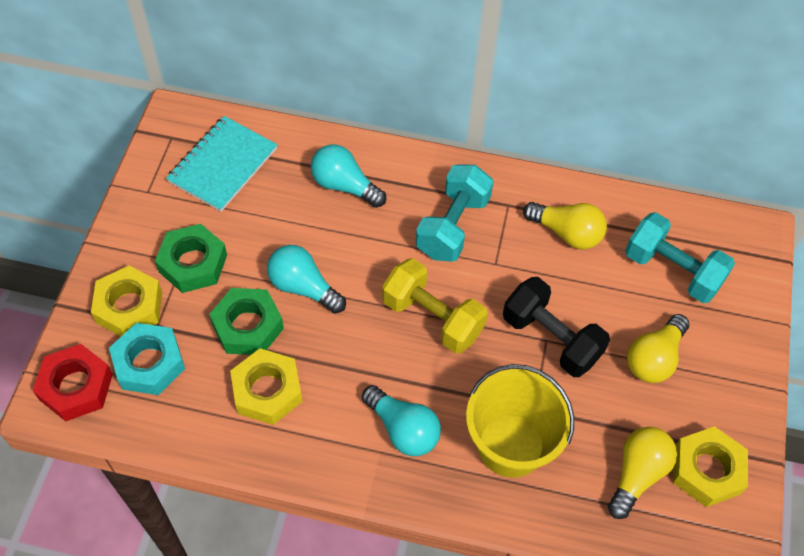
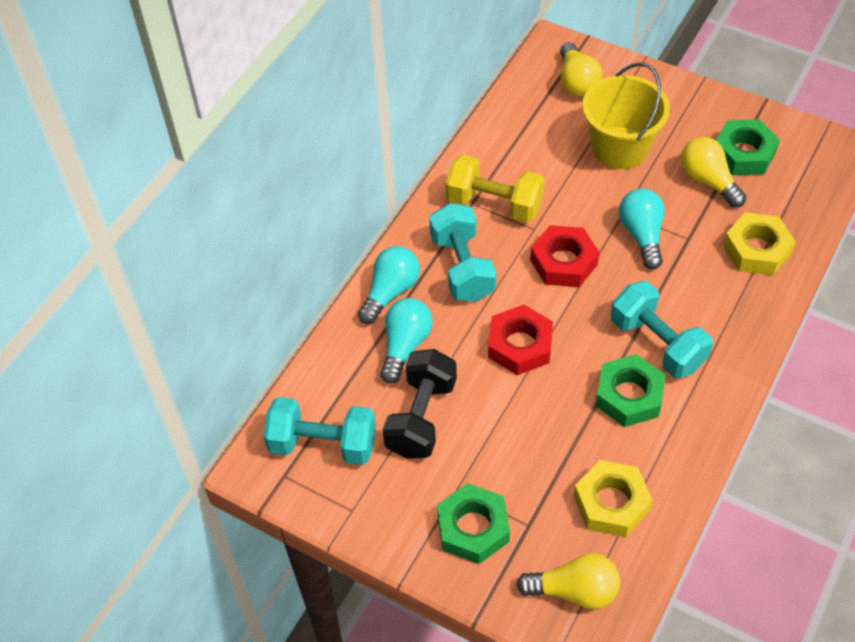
green nut: [155,224,227,293] [209,288,284,355] = 2 -> [437,483,510,564] [595,354,666,427] [716,119,780,175] = 3
red nut: [33,344,113,421] = 1 -> [488,305,553,375] [530,225,599,287] = 2
turquoise dumbbell: [416,164,494,262] [625,212,735,303] = 2 -> [264,397,376,465] [429,203,496,302] [611,281,713,378] = 3
turquoise notebook: [166,116,277,212] = 1 -> none = 0
turquoise nut: [109,323,185,395] = 1 -> none = 0
yellow nut: [91,266,162,336] [230,348,302,425] [673,426,748,507] = 3 -> [574,460,653,537] [723,212,796,275] = 2

